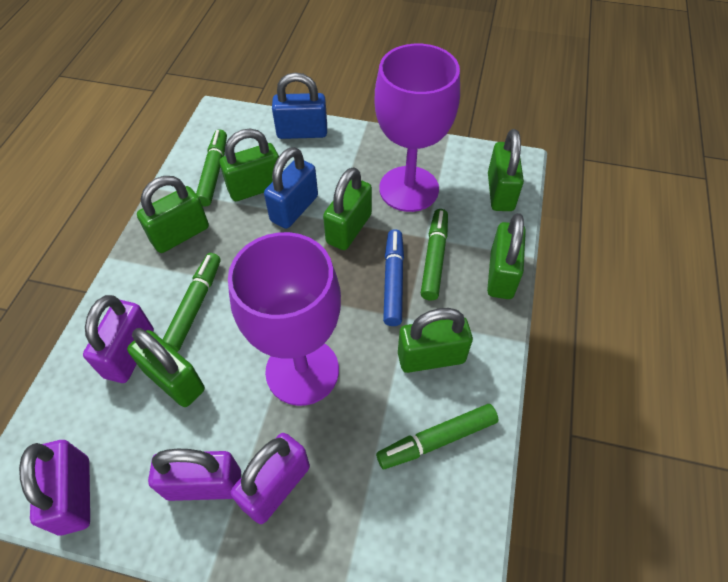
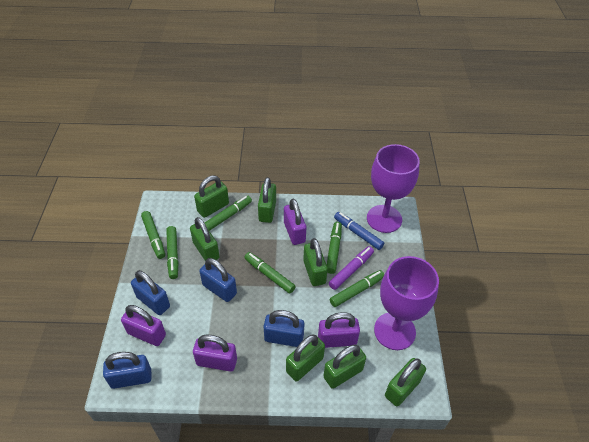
blue padlock: [264,147,318,229] [272,73,327,139] = 2 -> [103,352,151,389] [131,270,170,315] [199,258,237,302] [264,310,304,347] = 4
green marker: [163,253,220,352] [196,129,227,207] [376,404,499,469] [421,209,448,300] = 4 -> [141,211,165,259] [166,226,179,279] [205,196,252,231] [244,252,296,294] [327,222,342,274] [330,270,384,307] = 6
purple marker: none = 0 -> [329,246,374,290] = 1

